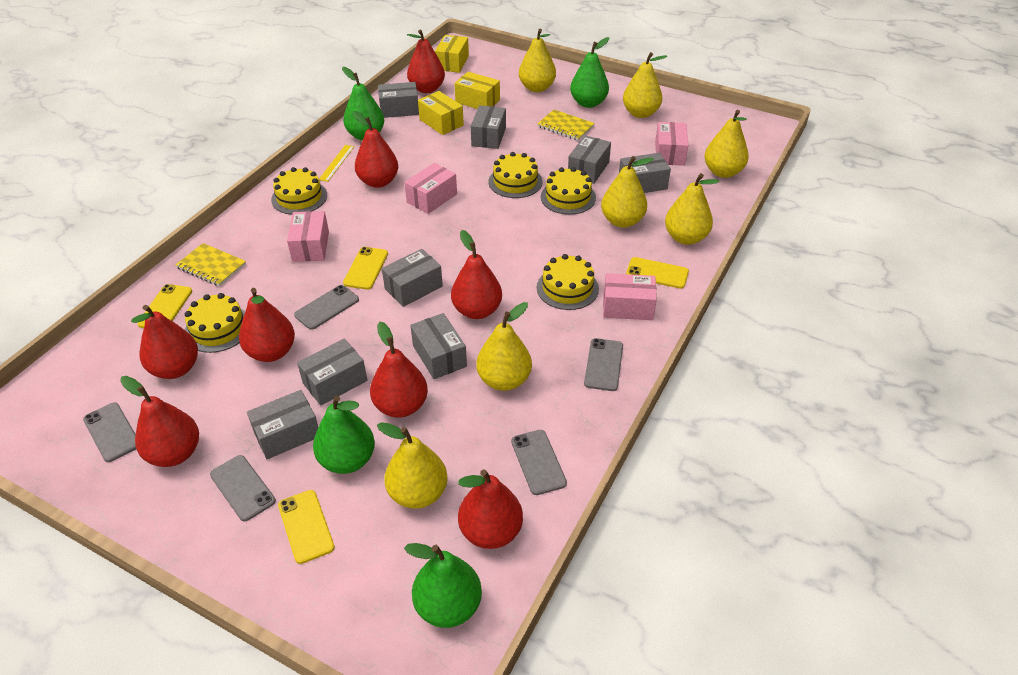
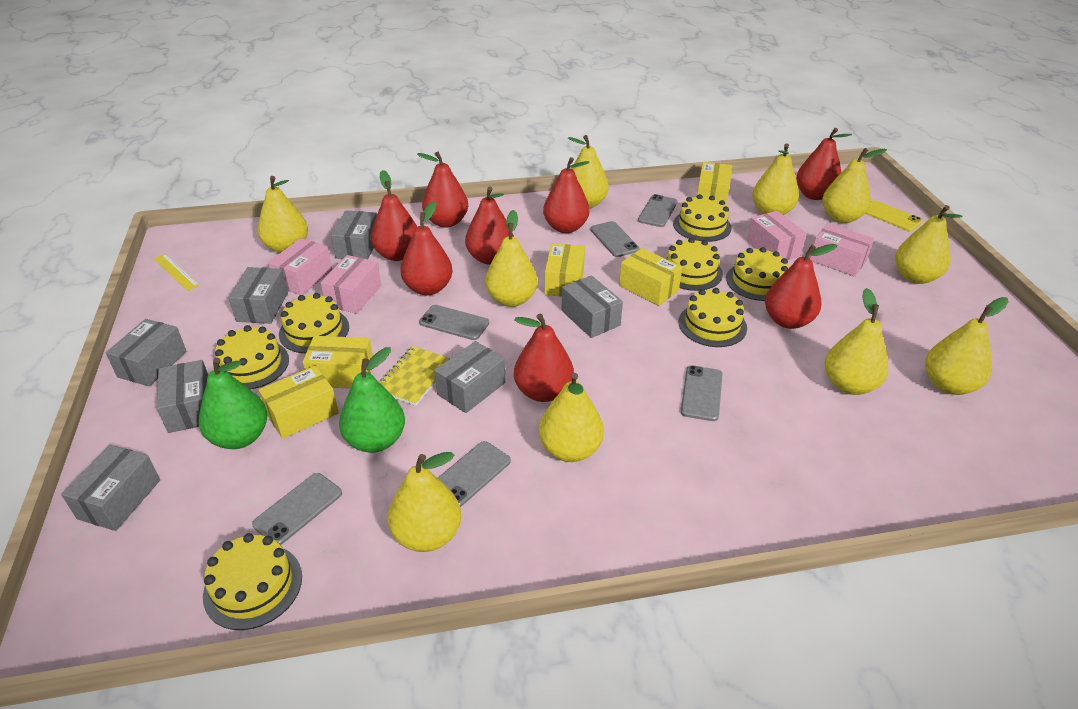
green pear: [313,396,375,474] [342,67,384,140] [404,543,482,628] [570,37,609,108] = 4 -> [199,358,267,449] [339,347,405,453] = 2
grey box: [247,390,318,459] [297,339,367,406] [378,82,419,118] [382,249,443,307] [410,313,467,379] [471,105,506,149] [568,135,611,184] [619,153,671,193] = 8 -> [61,445,160,531] [106,319,187,386] [157,360,208,433] [228,267,288,324] [331,210,377,259] [434,341,505,413] [561,275,623,338] = 7
grey phone: [83,402,136,462] [210,455,276,521] [294,285,359,330] [511,430,567,495] [584,338,623,391] = 5 -> [252,473,342,545] [419,305,489,340] [438,441,511,507] [590,221,639,257] [638,194,677,227] [681,365,722,421] = 6
yellow box: [418,91,464,135] [435,35,469,73] [454,72,500,109] = 3 -> [259,366,339,439] [303,336,373,389] [545,244,585,297] [619,248,682,306] [697,162,732,205] = 5
yellow cake: [185,293,245,353] [271,167,327,215] [488,152,543,198] [537,254,599,310] [541,167,596,215] = 5 -> [203,533,302,630] [215,325,289,389] [279,293,349,353] [666,238,723,291] [673,194,731,242] [678,288,747,347] [726,247,789,301] = 7
yellow notebook: [176,243,246,286] [537,110,595,141] = 2 -> [380,346,450,406] = 1
yellow pear: [377,422,448,509] [476,302,532,391] [519,29,556,92] [601,156,654,228] [623,52,667,118] [665,173,719,245] [704,110,749,178] = 7 -> [258,176,308,253] [388,452,461,552] [485,210,538,307] [539,373,604,462] [568,135,609,209] [752,144,799,215] [822,148,887,223] [825,288,888,395] [895,205,963,284] [925,297,1009,395] = 10
yellow phone: [137,284,192,328] [278,490,335,564] [343,247,388,290] [626,257,689,289] = 4 -> [865,200,923,231] = 1

